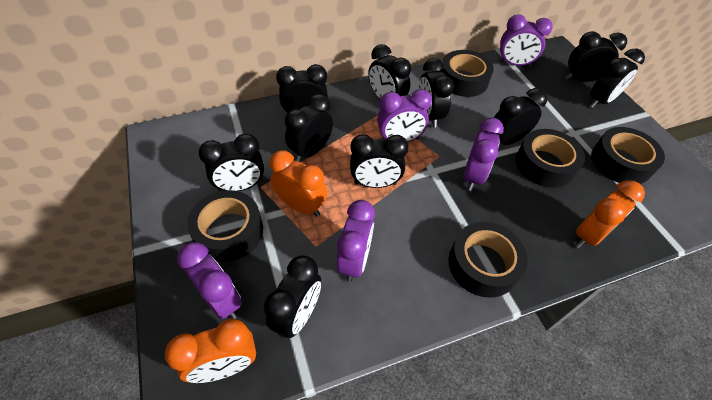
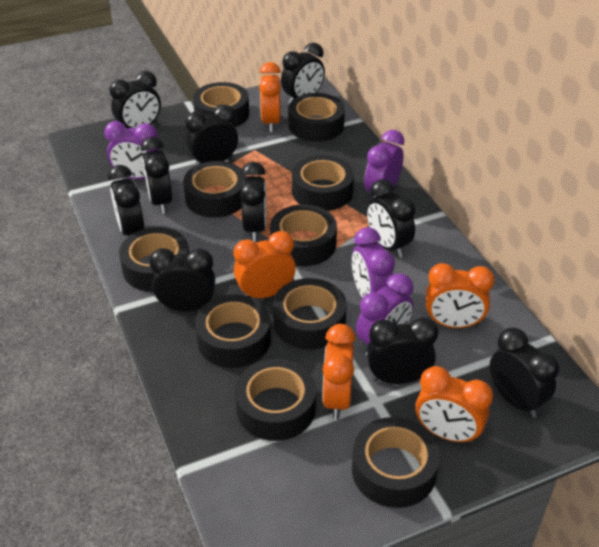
black tape: [187,190,263,262] [440,50,494,97] [449,222,528,298] [516,129,585,188] [591,127,665,184] = 5 -> [119,227,189,292] [183,161,246,218] [193,82,249,127] [195,295,271,368] [235,359,316,441] [270,205,337,266] [273,278,347,349] [288,93,345,142] [292,155,354,211] [352,417,440,508] = 10
orange clock: [165,319,256,383] [269,150,327,216] [576,180,645,248] = 3 -> [234,231,296,298] [259,62,281,132] [322,324,356,419] [416,366,493,444] [426,263,494,328] = 5
purple clock: [177,242,242,319] [337,200,375,282] [377,89,432,142] [463,117,504,191] [498,14,553,67] = 5 -> [104,121,161,179] [352,227,395,298] [356,273,413,355] [365,130,404,198] = 4

